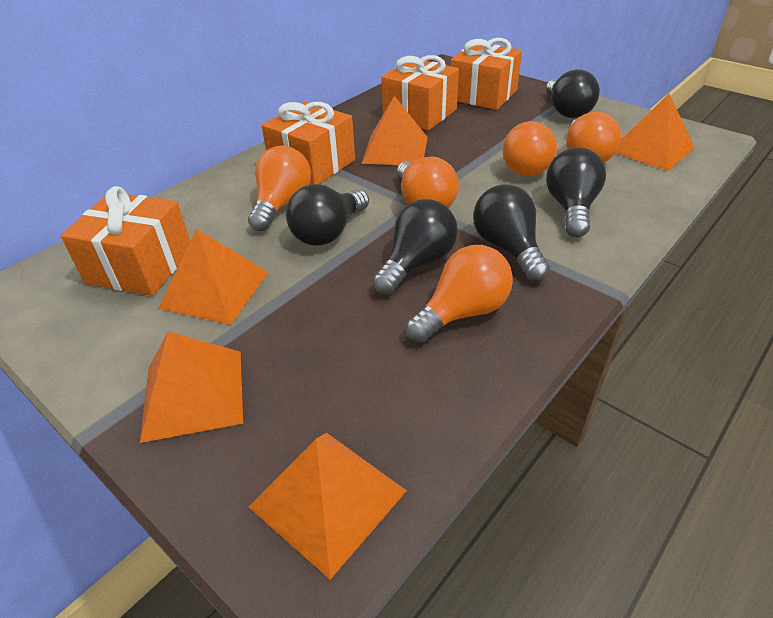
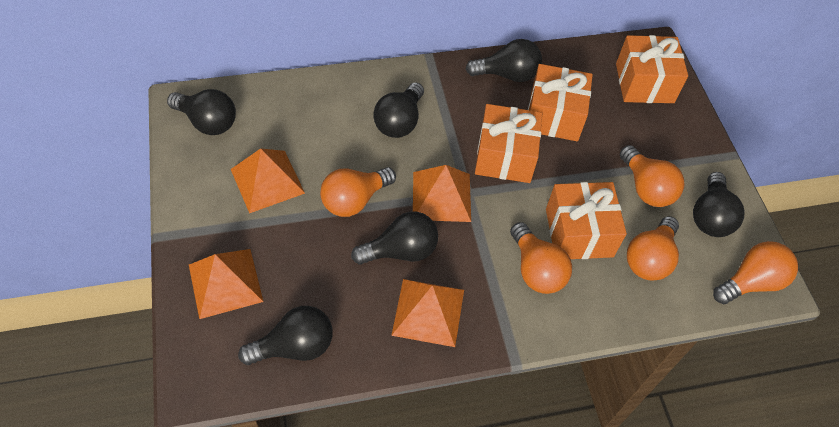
black light bulb: [286,184,369,246] [372,199,458,294] [473,184,550,281] [546,69,600,118] [546,147,606,237] = 5 -> [167,89,236,135] [238,306,333,365] [351,212,438,265] [373,82,424,138] [466,39,542,82] [693,172,744,237] = 6
orange pyramid: [140,332,243,443] [158,229,269,325] [249,433,407,579] [362,96,428,165] [616,94,695,171] = 5 -> [189,249,264,319] [231,148,305,213] [391,279,464,347] [413,165,471,222] = 4

